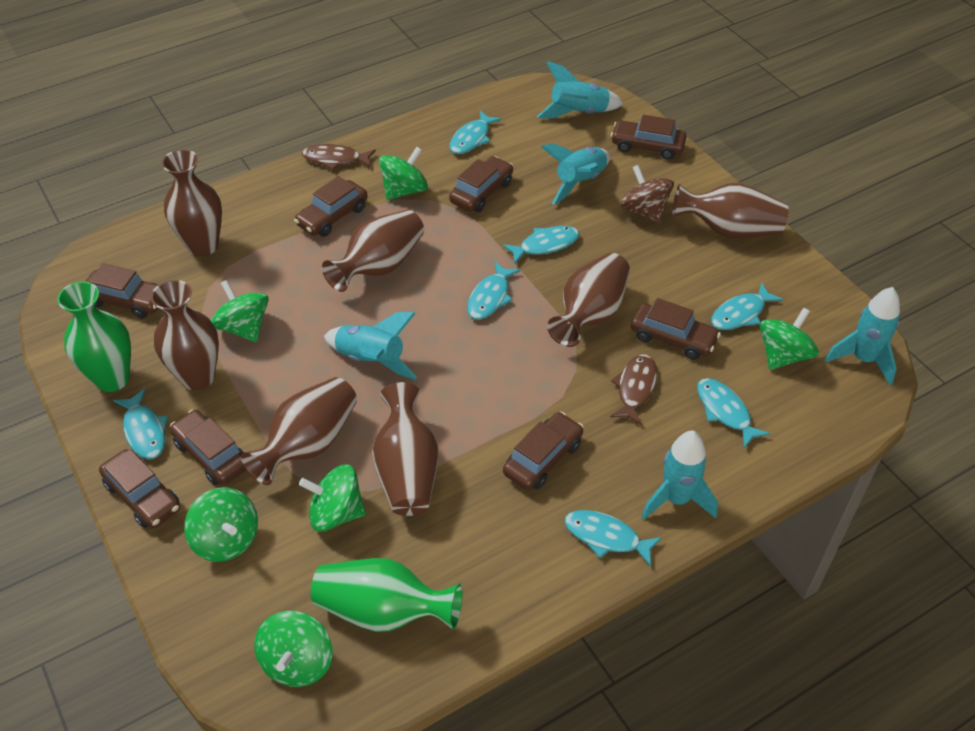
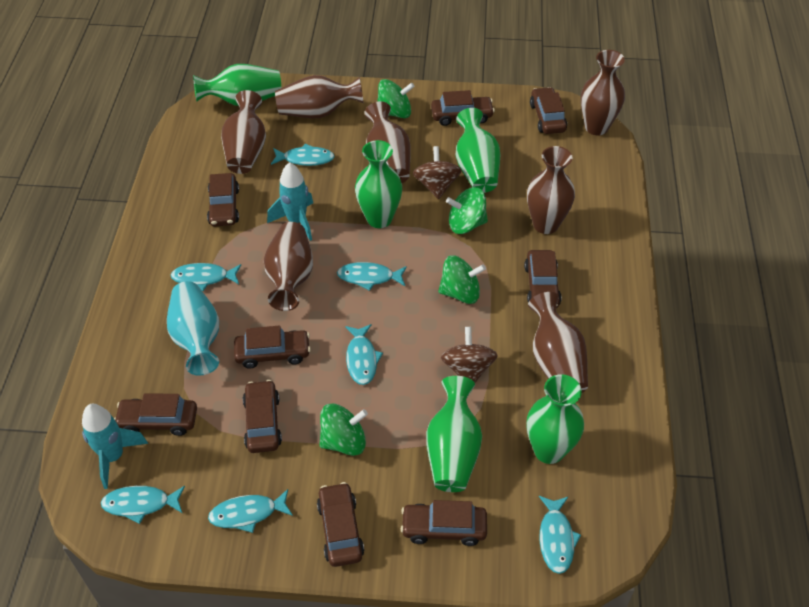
brown car: [85,263,158,319] [99,449,180,528] [170,410,246,485] [294,176,368,237] [449,156,513,212] [503,412,584,490] [611,115,686,160] [631,298,721,360] = 8 -> [114,393,197,436] [207,173,239,227] [234,326,311,369] [243,380,282,453] [317,482,364,567] [401,500,487,546] [431,90,495,126] [524,250,562,308] [530,87,567,134] = 9
brown fish: [302,144,376,170] [610,354,657,425] = 2 -> none = 0
brown spinning top: [620,165,674,224] = 1 -> [413,146,462,199] [441,327,498,382] = 2
green spinning top: [184,488,258,562] [211,280,269,342] [254,611,333,687] [299,464,366,532] [379,147,428,200] [760,307,819,370] = 6 -> [319,404,368,456] [377,79,415,118] [438,256,486,304] [446,187,488,234] = 4
green vase: [57,281,131,392] [311,558,462,632] = 2 -> [193,64,281,106] [355,140,402,228] [426,376,482,492] [455,108,500,193] [527,374,584,464] = 5
turquoise rocket: [324,312,418,380] [537,61,624,119] [541,144,610,205] [641,431,718,519] [825,287,900,385] = 5 -> [82,404,148,489] [267,162,313,241] = 2
turquoise vase: none = 0 -> [167,281,219,376] = 1

